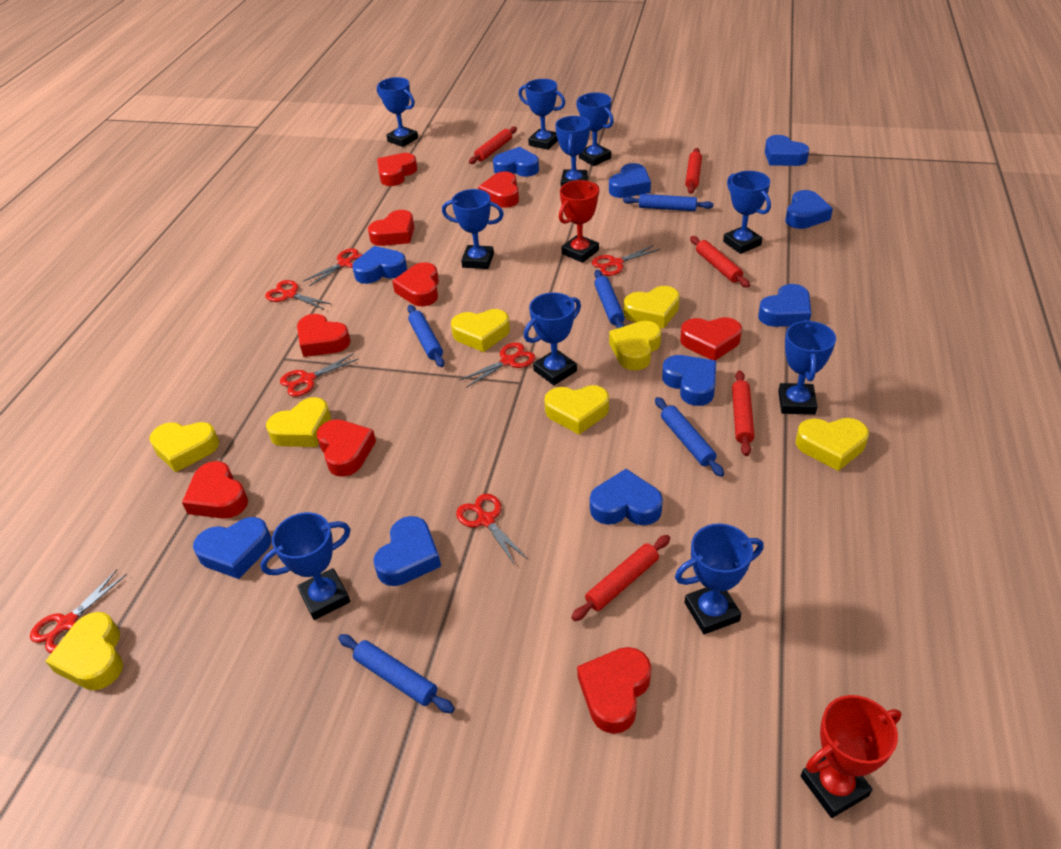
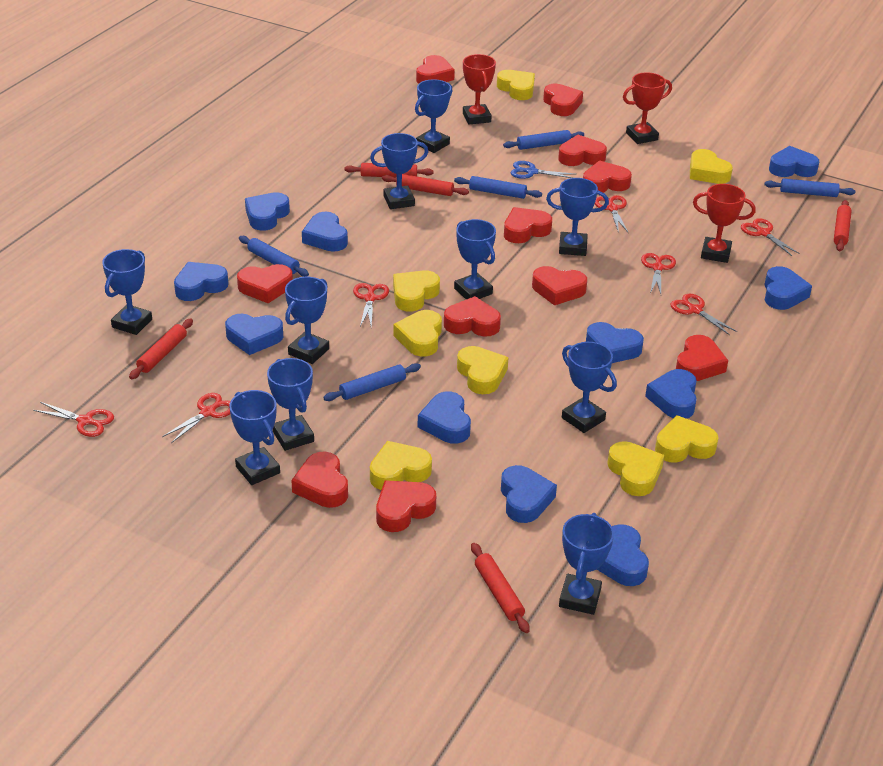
blue heart: [193,517,272,579] [352,246,407,284] [373,516,441,586] [493,147,539,177] [590,469,663,525] [609,163,651,198] [662,355,716,406] [758,284,811,327] [765,135,810,166] [785,190,833,229] = 10 -> [174,262,229,301] [225,314,283,355] [245,192,290,231] [302,212,348,252] [418,391,471,444] [501,465,557,523] [586,322,644,363] [597,524,649,586] [645,369,697,419] [764,266,812,310] [769,146,819,177] = 11
blue scissors: none = 0 -> [511,161,574,179] = 1
red heart: [182,461,248,519] [297,314,351,357] [317,419,376,477] [368,210,415,246] [377,153,417,186] [392,262,439,306] [478,172,519,208] [577,647,651,734] [680,317,742,361] = 9 -> [237,264,293,303] [291,451,348,508] [376,480,436,532] [416,55,455,84] [444,296,501,337] [504,207,552,243] [532,266,587,305] [543,84,583,116] [558,135,607,166] [583,160,632,193] [676,335,728,381] = 11
red trophy: [559,180,599,263] [801,695,901,818] = 2 -> [463,54,496,124] [623,72,672,144] [693,184,756,263] = 3

